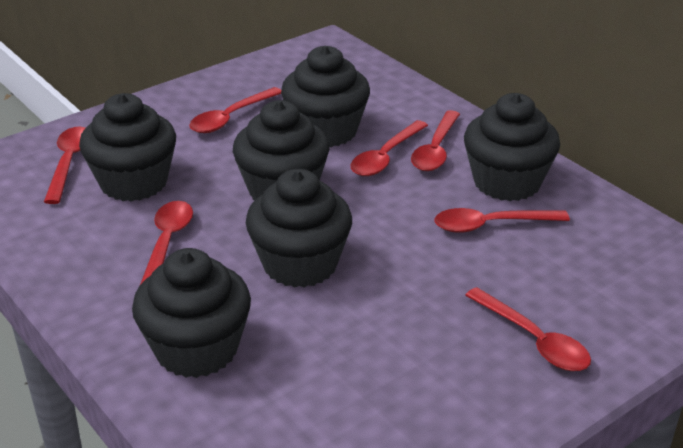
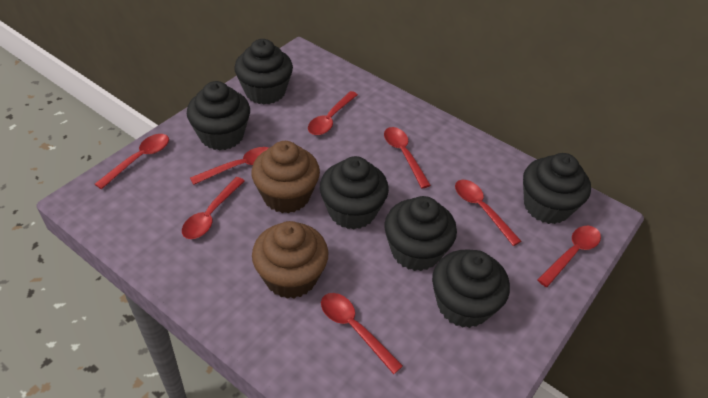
brown cupcake: none = 0 -> [251,141,320,213] [252,221,328,299] = 2
red spoon: [44,127,85,204] [140,201,193,285] [189,87,281,133] [351,120,428,176] [411,110,460,171] [435,208,570,233] [465,287,591,371] = 7 -> [95,134,169,189] [182,177,245,239] [190,147,269,185] [308,91,358,135] [321,293,403,374] [384,127,431,189] [455,180,521,246] [537,226,601,287] = 8

